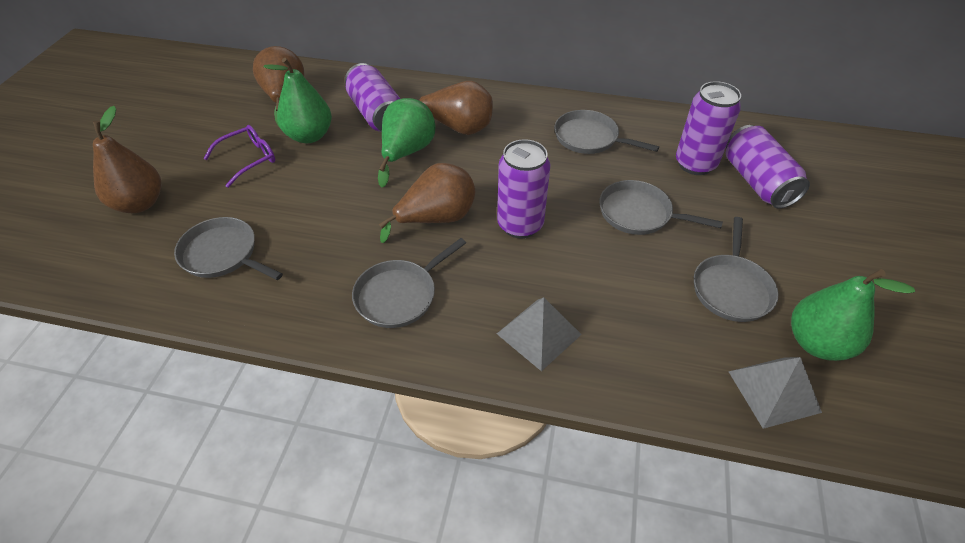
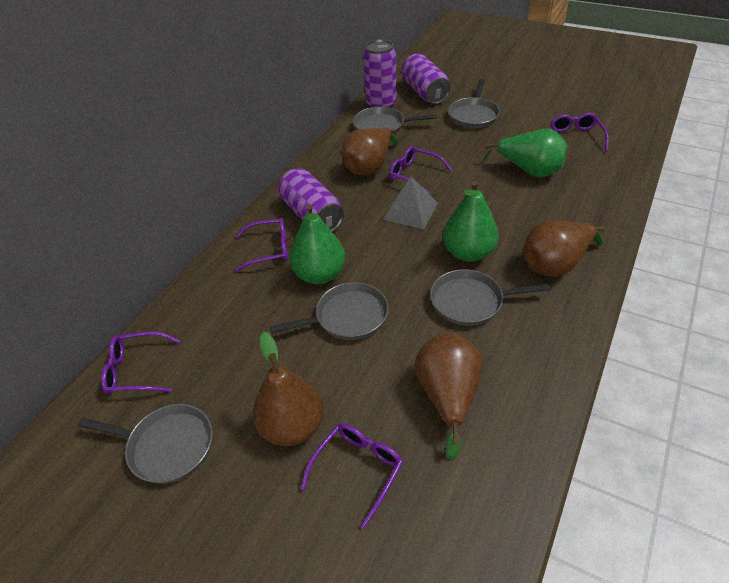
grey pyramid: [497,297,582,371] [728,357,822,429] = 2 -> [383,176,438,229] = 1
purple can: [345,63,401,132] [497,139,551,238] [676,81,741,175] [726,125,810,209] = 4 -> [278,168,344,232] [363,39,397,108] [401,54,451,104] = 3
purple glasses: [203,125,275,188] = 1 -> [101,331,180,394] [235,218,288,272] [301,423,403,529] [389,146,452,195] [551,113,609,151] = 5

